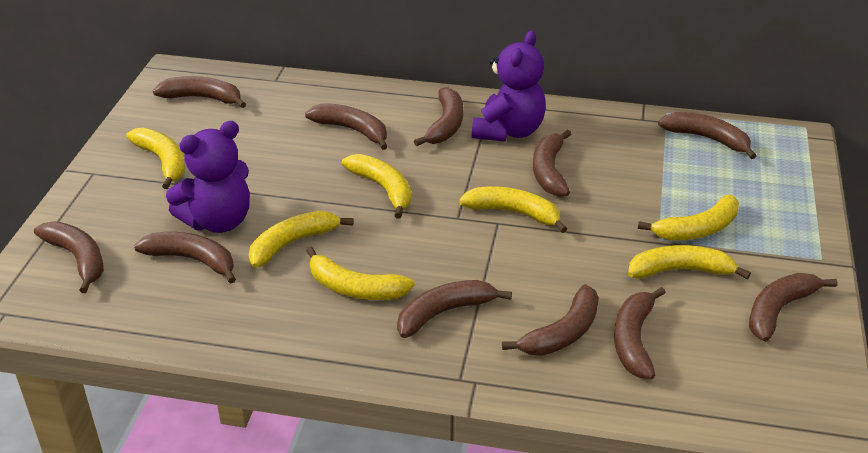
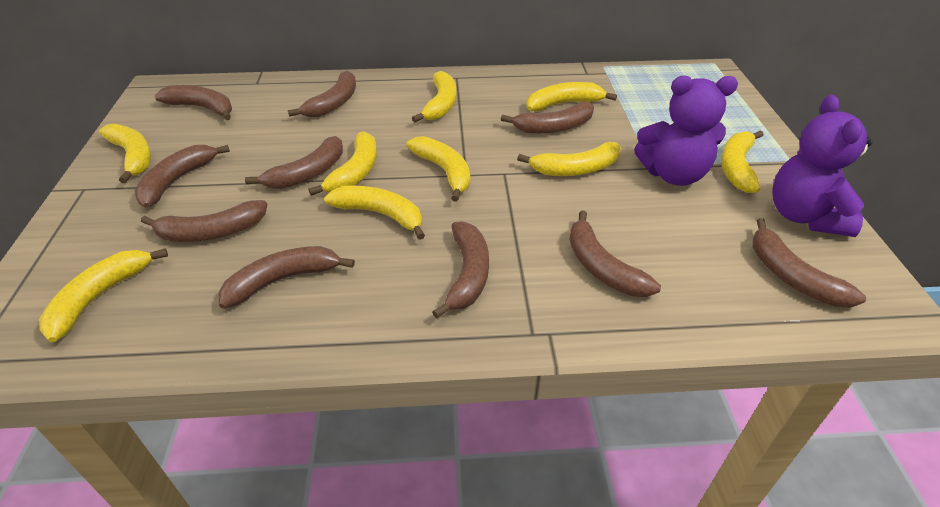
brown banana: [34,222,104,293] [134,232,236,284] [153,76,246,108] [305,103,388,150] [397,280,512,338] [414,87,463,146] [502,284,599,356] [533,130,571,197] [614,287,666,379] [658,112,756,159] [749,273,838,342] = 11 -> [135,145,230,208] [141,200,267,242] [155,85,232,120] [219,246,355,309] [245,136,343,189] [288,71,356,117] [432,221,489,318] [501,101,594,134] [569,210,661,297] [753,218,866,308] = 10
yellow banana: [126,128,185,189] [249,211,354,268] [306,247,414,300] [342,154,411,219] [459,186,567,233] [628,245,751,279] [638,195,739,241] = 7 -> [39,248,168,342] [99,124,151,183] [309,131,377,196] [324,186,425,240] [406,136,470,202] [412,71,456,122] [517,142,621,176] [526,82,617,112] [721,130,763,193] = 9

